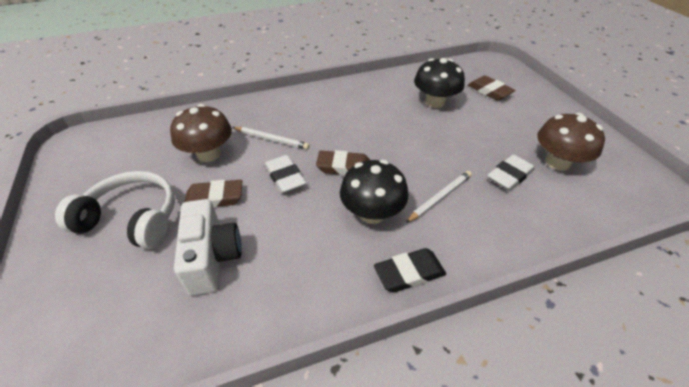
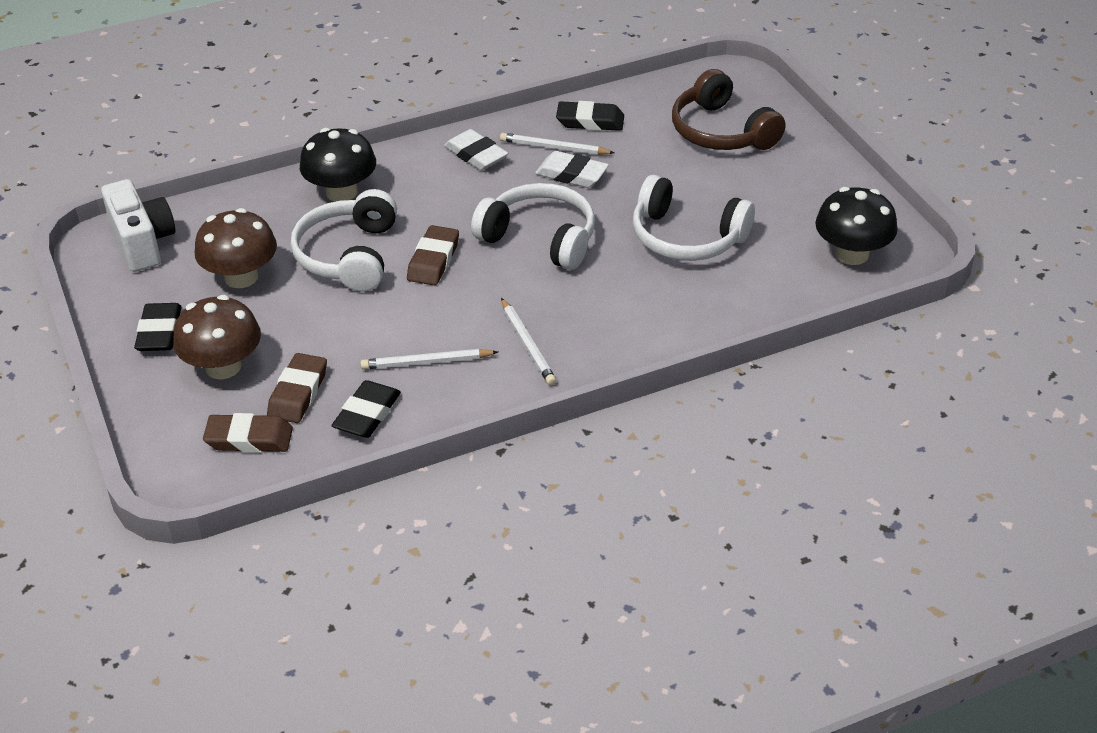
black eraser: [374,248,446,293] = 1 -> [134,303,181,351] [331,380,401,438] [556,101,624,131] = 3
brown headphones: none = 0 -> [672,69,786,150] = 1
white headphones: [55,171,175,249] = 1 -> [291,189,397,292] [471,183,595,270] [633,175,755,261] = 3
white pencil: [233,127,310,149] [406,171,472,223] = 2 -> [361,349,498,370] [500,133,615,155] [501,298,557,385] = 3

